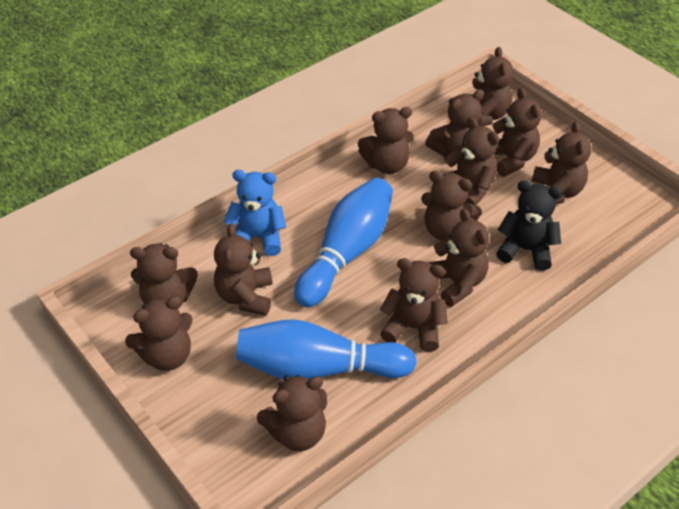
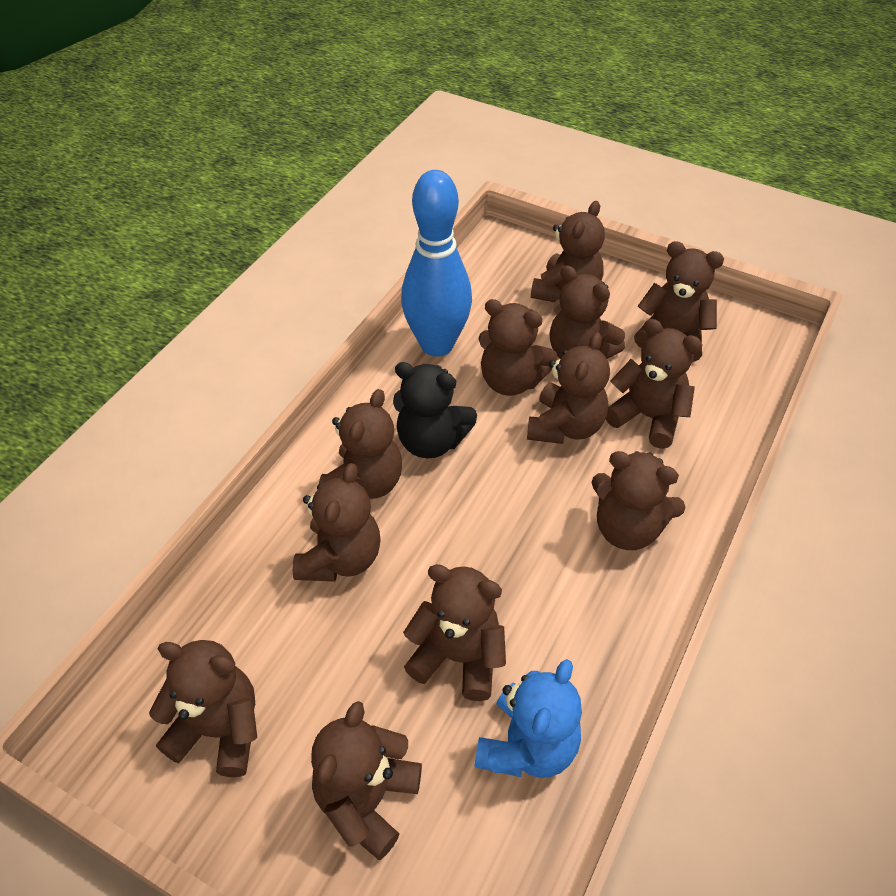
blue bowling pin: [236,319,417,380] [294,177,393,307] = 2 -> [401,170,472,357] = 1
brown teddy bear: [125,296,193,371] [130,243,198,306] [214,223,273,316] [257,375,327,451] [358,107,414,174] [380,258,448,352] [421,171,482,240] [425,89,484,157] [428,209,489,307] [444,117,499,205] [464,47,513,126] [492,88,542,177] [532,121,591,204] = 13 -> [149,640,257,777] [293,463,381,581] [311,701,422,860] [319,389,402,499] [403,564,506,701] [479,299,558,396] [527,332,610,444] [531,201,605,302] [550,266,625,359] [591,451,686,550] [606,319,702,449] [634,241,724,362] = 12

